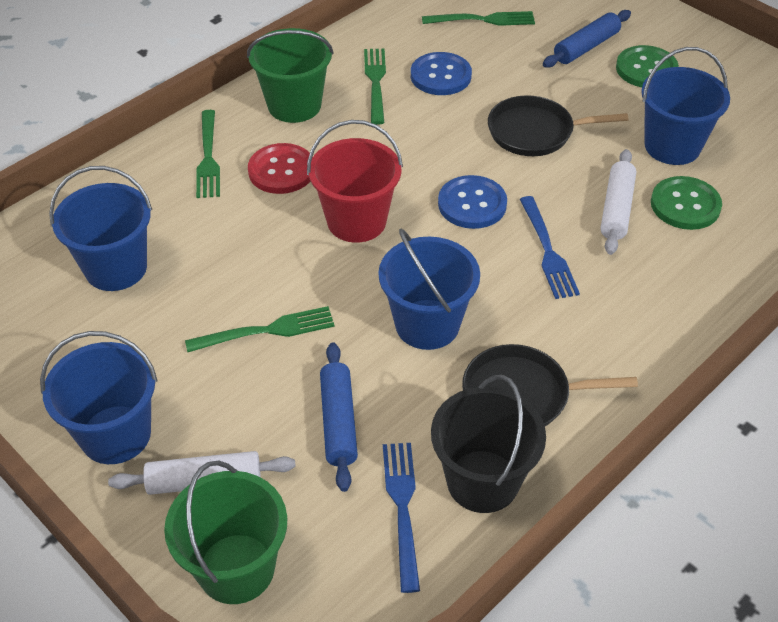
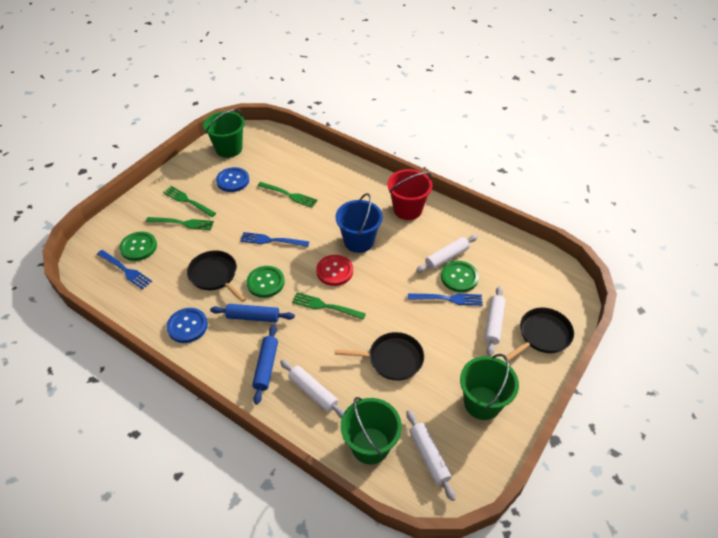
black bucket: [431,375,546,513] = 1 -> none = 0
black pan: [462,344,638,426] [488,95,628,156] = 2 -> [187,250,246,302] [335,332,424,381] [506,307,574,361] = 3
blue bucket: [40,331,158,464] [49,166,152,291] [379,229,480,350] [641,47,730,165] = 4 -> [335,193,383,253] = 1
blue fork: [383,443,420,593] [520,196,580,299] = 2 -> [97,250,152,290] [240,232,309,247] [408,293,483,306] = 3
green bucket: [164,461,287,604] [247,28,334,123] = 2 -> [203,109,245,158] [341,397,402,464] [460,354,519,420] = 3
green button: [616,45,679,87] [651,176,722,230] = 2 -> [119,231,157,261] [247,266,285,298] [441,261,479,292] = 3
white rolling pin: [108,451,296,495] [600,149,636,255] = 2 -> [280,360,345,418] [407,410,455,501] [416,235,478,273] [484,286,505,356] = 4

